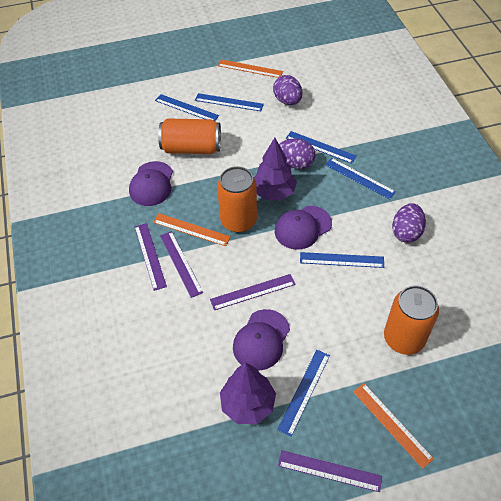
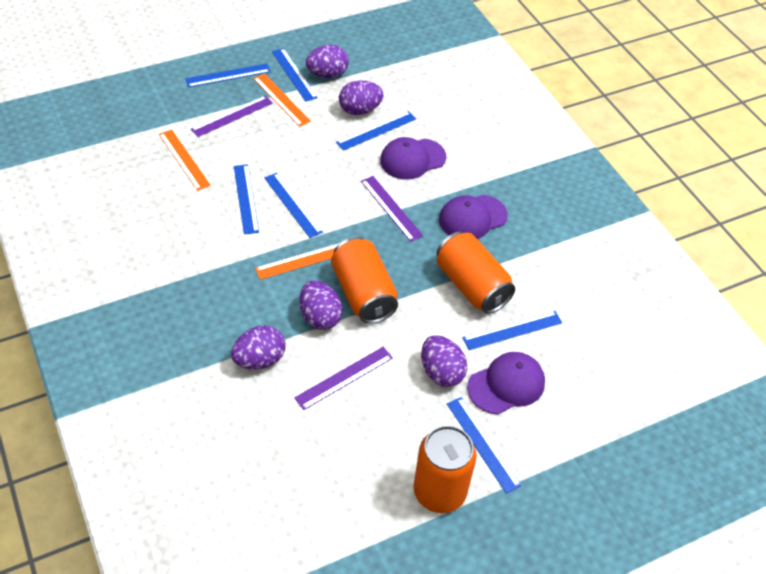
blue ruler: [155,94,219,121] [195,93,264,111] [277,350,330,437] [286,131,356,164] [300,252,384,268] [325,158,396,199] = 6 -> [185,63,271,88] [234,164,259,234] [264,173,323,238] [272,48,318,102] [336,111,416,151] [447,397,521,494] [462,311,562,350] = 7
purple egg: [273,75,302,105] [279,138,316,169] [392,203,426,243] = 3 -> [231,325,286,369] [299,280,343,330] [306,45,349,78] [339,80,383,115] [421,335,467,387] = 5
purple ruler: [135,223,167,291] [160,231,203,298] [210,274,295,310] [278,450,382,492] = 4 -> [191,96,273,137] [294,347,393,410] [361,176,423,242] = 3
purple tree: [220,363,276,424] [254,138,297,201] = 2 -> none = 0

